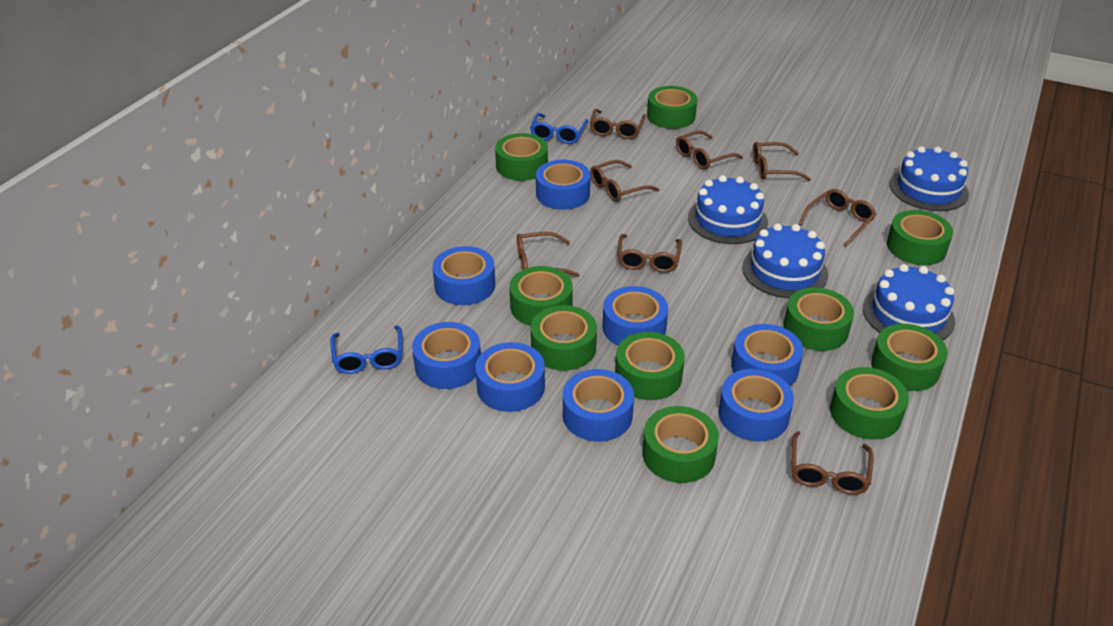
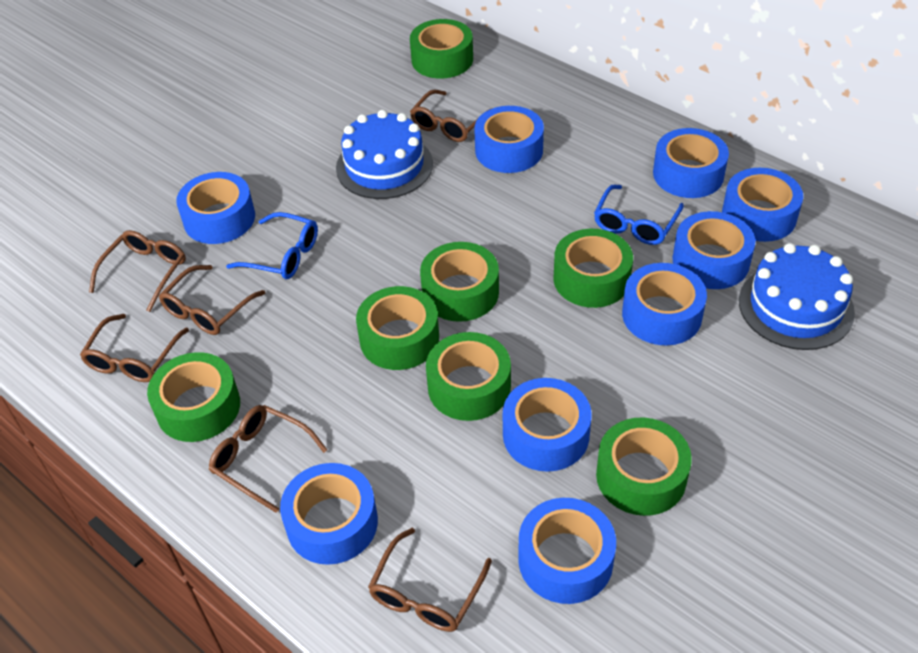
blue cake: [688,175,768,244] [742,223,828,298] [863,264,955,341] [889,146,969,211] = 4 -> [336,110,433,199] [739,243,855,350] = 2
blue tape: [412,322,481,389] [433,246,495,305] [475,342,545,412] [536,160,590,210] [563,369,634,442] [603,286,668,345] [718,369,794,441] [731,324,803,386] = 8 -> [176,172,255,244] [280,463,378,565] [474,106,544,173] [503,378,592,472] [518,498,616,604] [622,263,707,346] [653,128,729,198] [673,211,755,289] [722,168,803,242] = 9
brown glasses: [517,232,580,277] [590,109,646,139] [590,160,659,202] [618,234,682,273] [676,130,743,170] [753,142,811,181] [791,431,873,495] [799,189,876,247] = 8 -> [80,314,189,382] [89,230,186,312] [159,265,265,335] [209,405,327,513] [368,528,492,632] [410,89,490,142] = 6
green tape: [495,133,548,181] [509,266,573,326] [531,305,597,371] [615,332,685,400] [642,406,719,483] [647,86,697,129] [783,287,854,351] [830,367,909,440] [871,324,948,391] [887,210,953,265] = 10 -> [147,352,240,442] [356,286,439,370] [410,19,473,78] [420,242,499,322] [426,332,511,421] [554,229,633,308] [596,417,692,516] = 7

